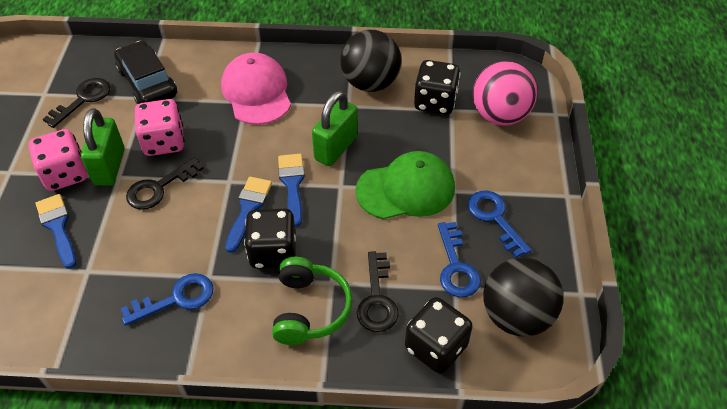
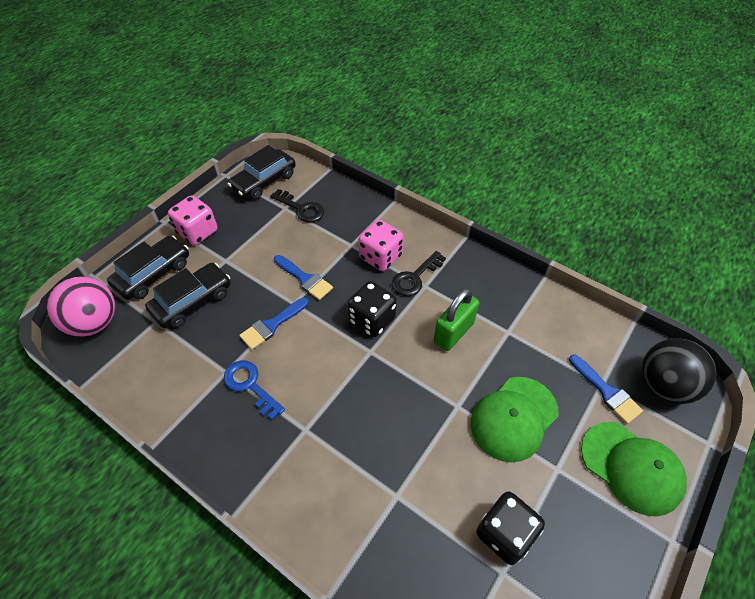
black ball: [340,30,402,92] [483,257,564,337] = 2 -> [642,338,716,404] = 1
black car: [114,41,177,104] = 1 -> [107,236,189,300] [145,263,231,328] [228,145,296,200] = 3
black dice: [244,209,296,269] [405,297,473,374] [414,60,460,115] = 3 -> [348,281,397,337] [476,491,545,565] = 2
black key: [43,78,110,128] [126,157,204,210] [357,251,399,332] = 3 -> [270,189,324,223] [392,251,446,296] = 2
blue key: [121,273,214,326] [438,222,481,297] [468,191,532,258] = 3 -> [224,361,285,420] = 1
green cap: [355,151,455,219] = 1 -> [471,377,559,462] [581,422,687,517] = 2
green headphones: [272,257,353,345] = 1 -> none = 0
green padlock: [81,108,125,186] [312,91,358,166] = 2 -> [434,288,479,351] = 1
pink cap: [221,53,291,125] = 1 -> none = 0

